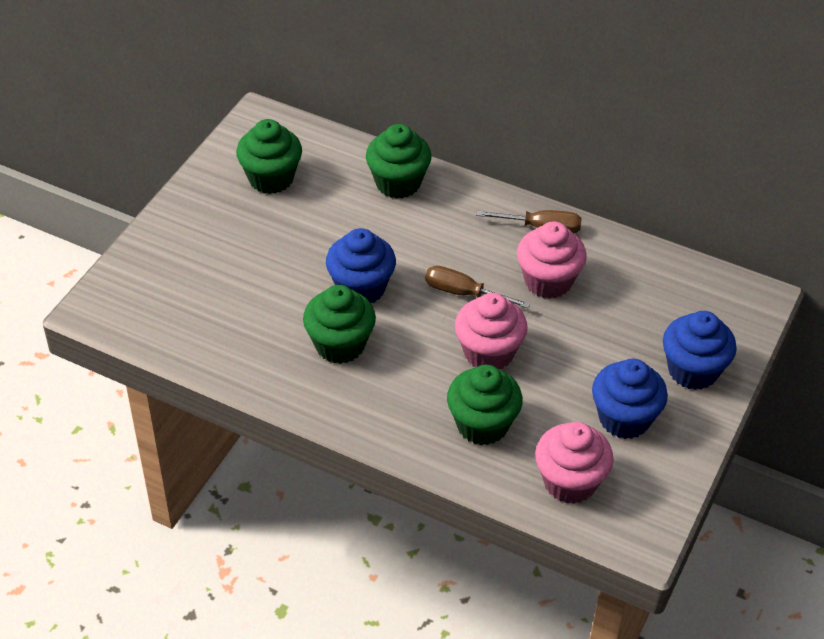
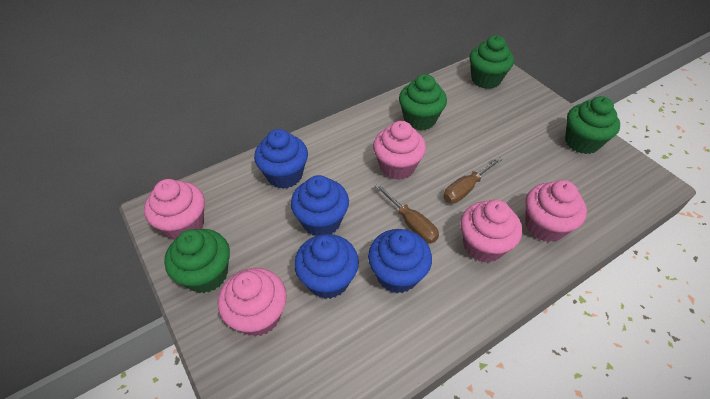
blue cupcake: [326,228,396,303] [592,359,668,439] [663,311,737,390] = 3 -> [254,129,308,189] [291,175,349,236] [294,234,359,299] [368,229,432,293] = 4
pink cupcake: [455,293,528,369] [517,222,587,299] [535,422,614,504] = 3 -> [144,179,205,240] [218,268,287,337] [373,121,426,180] [460,200,522,263] [525,180,587,242] = 5

